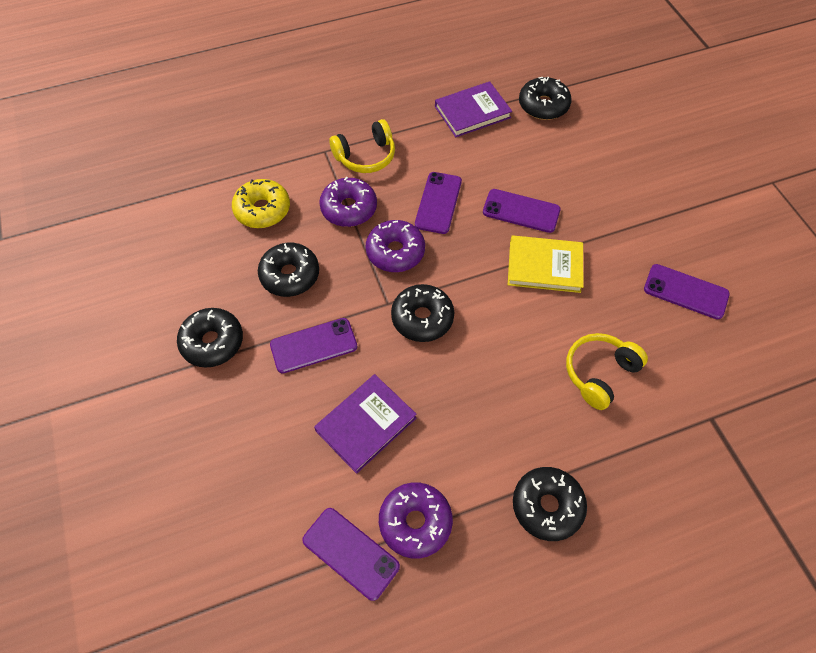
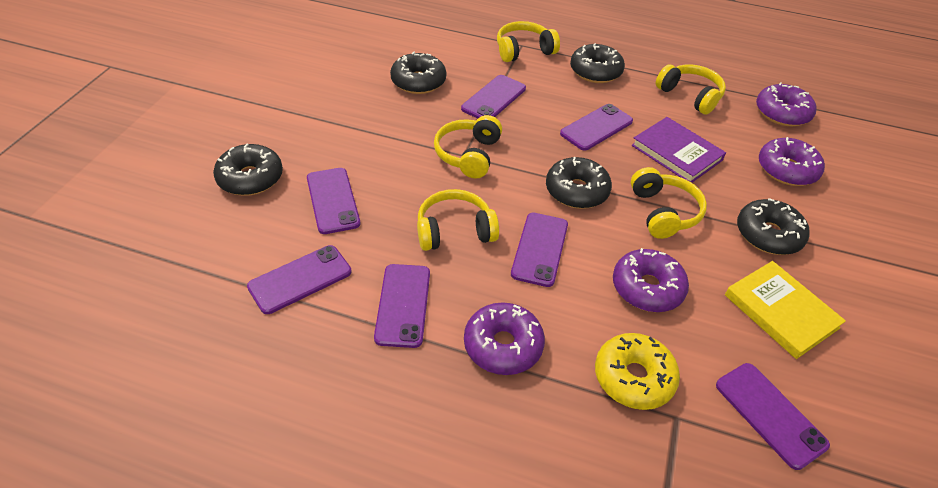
purple book: [314,374,417,474] [435,82,512,137] = 2 -> [632,117,726,183] = 1
purple donut: [319,177,377,227] [366,220,425,272] [379,482,453,558] = 3 -> [464,302,545,375] [613,248,689,312] [756,82,816,126] [759,137,825,186] = 4
purple phone: [270,318,357,374] [302,508,400,601] [415,172,462,234] [483,189,561,233] [644,264,730,319] = 5 -> [247,245,351,314] [307,168,360,234] [374,264,430,348] [461,75,526,119] [511,213,568,287] [560,104,633,151] [716,363,830,470] = 7
yellow headphones: [329,119,395,173] [566,333,648,410] = 2 -> [417,189,499,251] [434,115,502,179] [497,21,560,62] [631,167,707,239] [656,64,726,114] = 5

